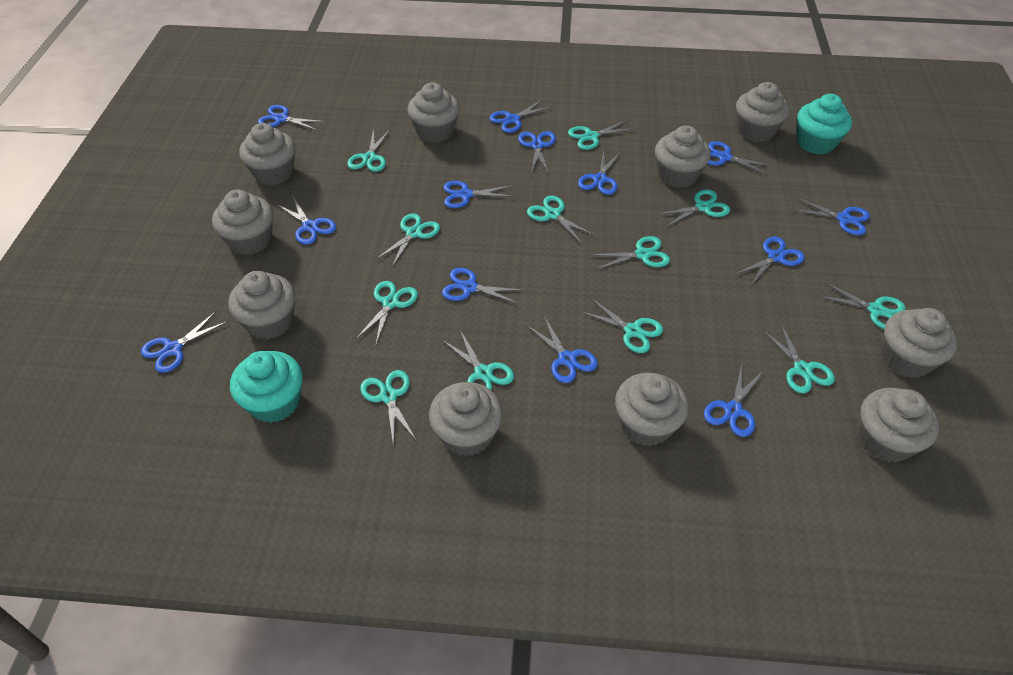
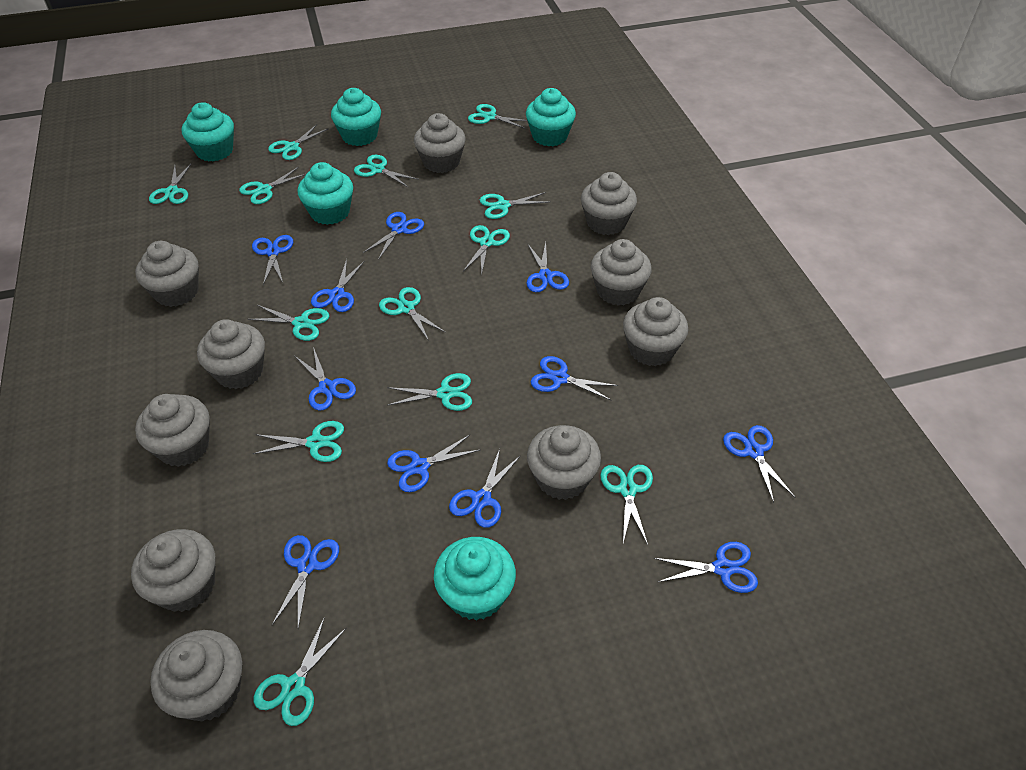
blue scissors: [141,311,228,373] [258,105,325,131] [277,197,336,245] [442,268,523,304] [443,181,515,208] [489,100,553,133] [518,131,556,174] [526,316,598,383] [578,150,620,195] [704,364,764,437] [707,141,773,175] [735,237,804,286] [792,198,870,235] = 13 -> [252,235,293,285] [272,535,339,628] [295,347,356,410] [311,259,365,312] [363,212,424,260] [387,434,480,492] [449,449,521,528] [527,242,569,292] [531,356,618,401] [653,542,758,593] [723,425,795,503] = 11
turquoise cupcake: [230,351,303,423] [797,94,852,154] = 2 -> [182,102,234,162] [298,162,353,225] [331,88,381,146] [434,537,516,621] [526,88,576,146] = 5
turquoise scissors: [347,129,389,172] [356,281,418,344] [360,370,417,447] [376,213,440,267] [442,330,514,391] [527,195,595,244] [568,120,635,150] [580,298,663,353] [590,236,670,269] [656,190,730,227] [762,323,835,393] [819,282,906,329] = 12 -> [149,163,192,204] [239,167,306,204] [248,305,329,341] [253,421,344,462] [254,617,346,726] [268,124,329,160] [354,155,419,188] [379,287,446,341] [387,373,472,411] [463,225,510,276] [468,104,527,129] [480,192,550,219] [600,465,653,545] = 13

